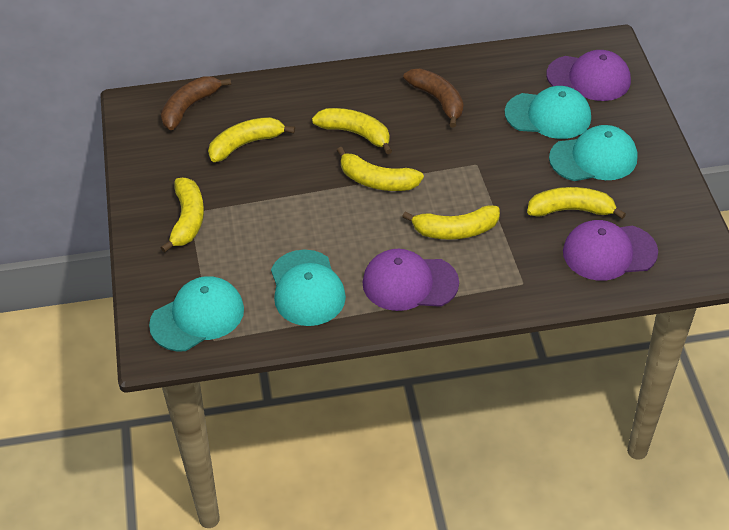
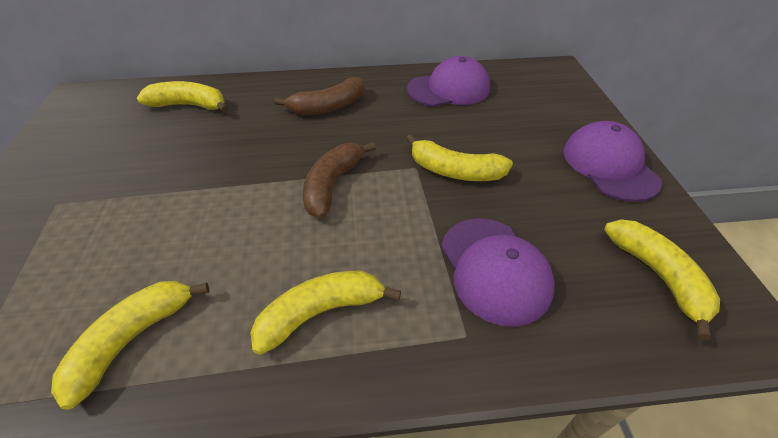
turquoise cap: [149,276,244,351] [271,249,346,326] [505,86,591,139] [549,125,637,181] = 4 -> none = 0
yellow banana: [161,178,204,253] [208,117,295,162] [312,108,392,154] [337,147,424,191] [402,205,500,240] [527,187,626,219] = 6 -> [51,281,209,409] [137,81,228,113] [250,271,401,355] [406,134,513,181] [604,219,720,340] = 5

